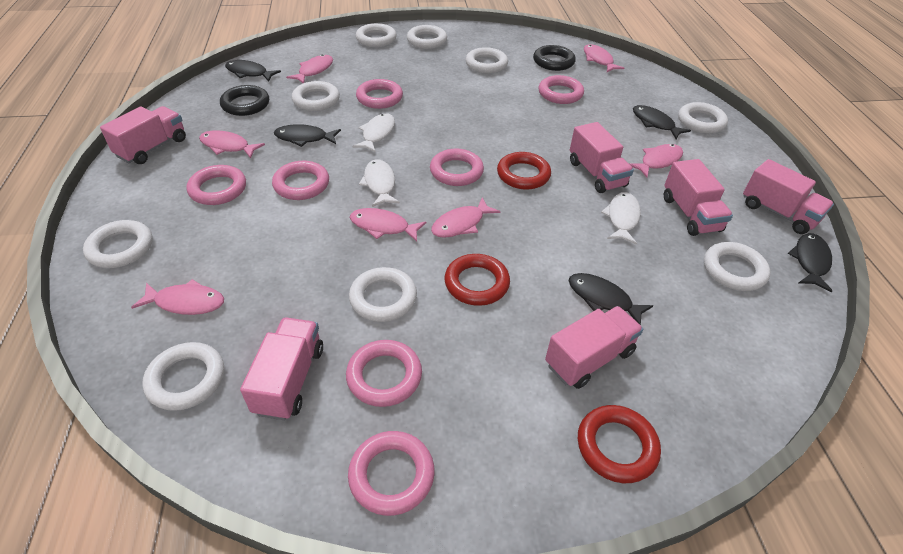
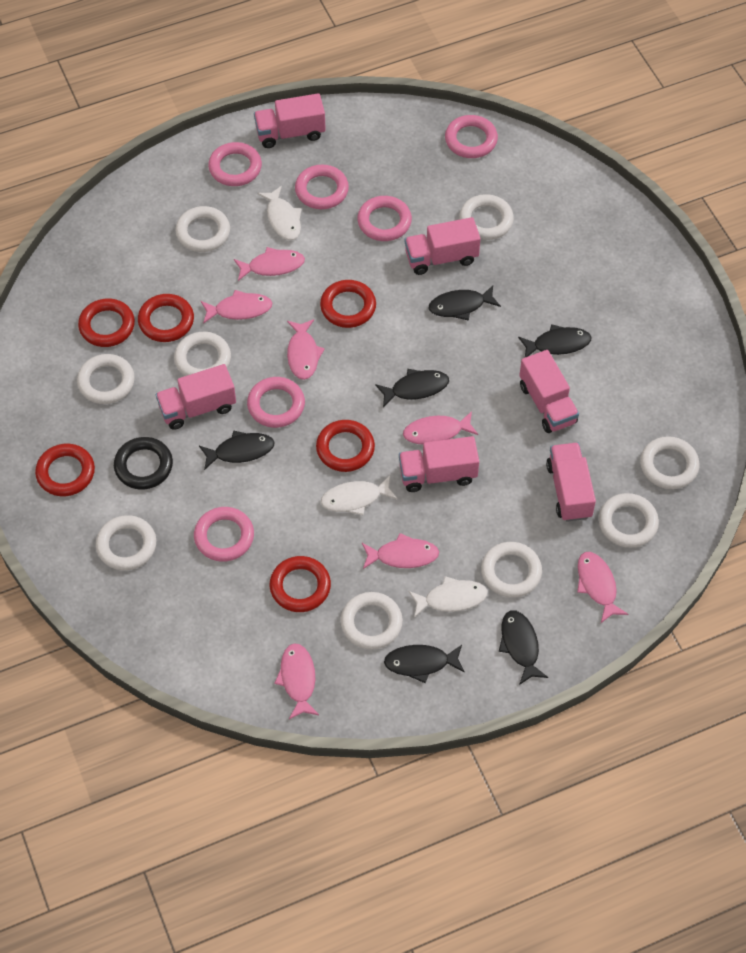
black fish: [225,60,281,82] [274,124,341,147] [569,273,653,325] [633,105,691,139] [788,233,832,292] = 5 -> [199,430,275,470] [375,369,449,408] [384,645,465,683] [429,285,501,321] [499,610,548,685] [518,324,591,357] = 6
black ring: [220,85,269,116] [533,45,576,71] = 2 -> [114,437,173,490] = 1
pink ring: [186,165,246,205] [272,161,329,200] [346,340,422,407] [348,431,435,516] [356,79,403,109] [430,149,484,186] [538,75,584,104] = 7 -> [194,507,254,562] [208,142,262,186] [247,377,305,428] [295,165,349,209] [357,196,412,241] [445,115,498,158] = 6
red ring: [444,254,510,306] [497,152,551,190] [578,405,661,483] = 3 -> [35,444,95,496] [78,298,135,347] [138,294,194,342] [270,556,331,612] [316,420,375,472] [320,280,376,328] = 6

